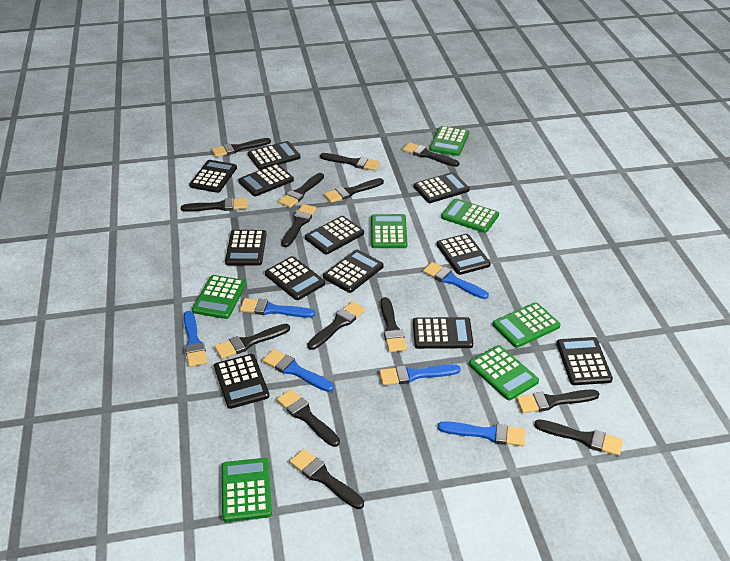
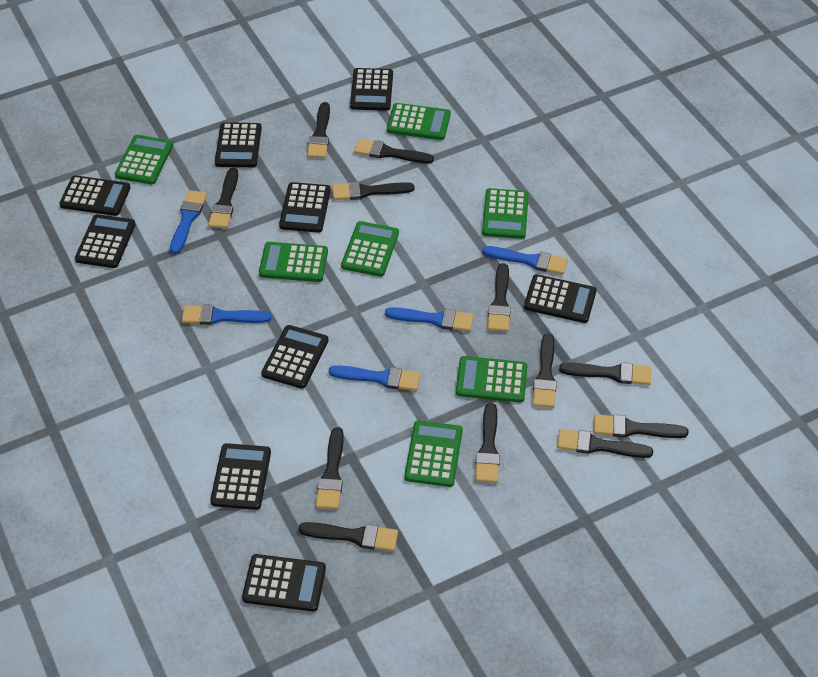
black brush: [181,198,247,212] [211,138,271,157] [215,324,290,359] [277,389,340,447] [278,173,324,208] [281,204,316,247] [289,449,364,509] [307,301,365,350] [320,153,380,171] [324,178,384,203] [381,297,407,352] [402,142,459,167] [516,389,599,413] [534,419,623,456] = 14 -> [208,168,238,229] [298,522,398,551] [307,102,330,158] [316,427,344,509] [332,182,414,200] [354,139,434,163] [475,403,500,483] [487,263,511,332] [533,334,557,408] [557,429,653,458] [559,362,651,385] [594,414,689,438] = 12
black calculator: [189,160,237,193] [214,354,269,409] [225,230,267,266] [238,164,294,196] [248,141,300,170] [265,256,325,300] [305,216,364,254] [323,250,384,293] [413,317,473,349] [414,172,470,203] [437,234,491,275] [557,337,613,385] = 12 -> [59,175,131,216] [75,214,136,268] [210,443,271,510] [215,122,262,167] [242,554,326,612] [261,325,329,389] [279,182,331,233] [350,68,393,111] [524,274,597,323] = 9
blue brush: [184,311,207,367] [240,298,315,318] [263,349,334,392] [379,364,461,385] [423,262,489,299] [438,421,525,446] = 6 -> [170,190,207,254] [182,304,271,325] [329,365,420,391] [385,307,474,331] [482,246,568,275] = 5

